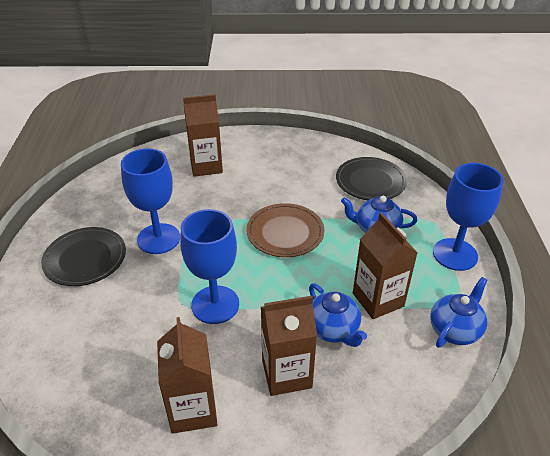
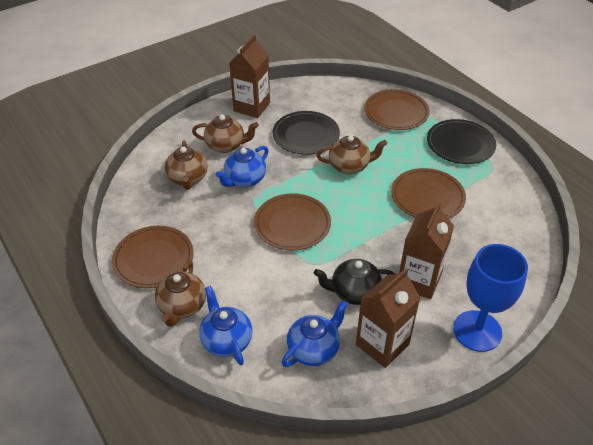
black teapot: none = 0 -> [314,259,395,305] = 1
blue goblet: [121,148,180,254] [180,209,239,324] [433,163,504,271] = 3 -> [453,244,528,352] = 1
brown carton: [157,317,217,434] [183,94,223,177] [261,296,317,396] [353,212,418,319] = 4 -> [229,35,270,118] [356,268,420,368] [399,202,454,299] = 3
brown plate: [246,203,325,257] = 1 -> [112,226,194,288] [254,193,331,250] [364,89,430,130] [391,168,466,219] = 4
brown teapot: none = 0 -> [155,260,206,327] [165,140,207,190] [192,114,259,153] [316,135,387,174] = 4

